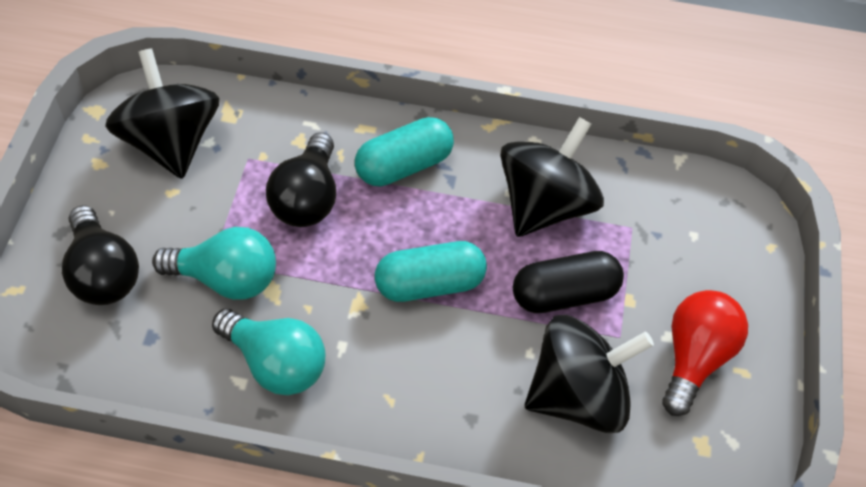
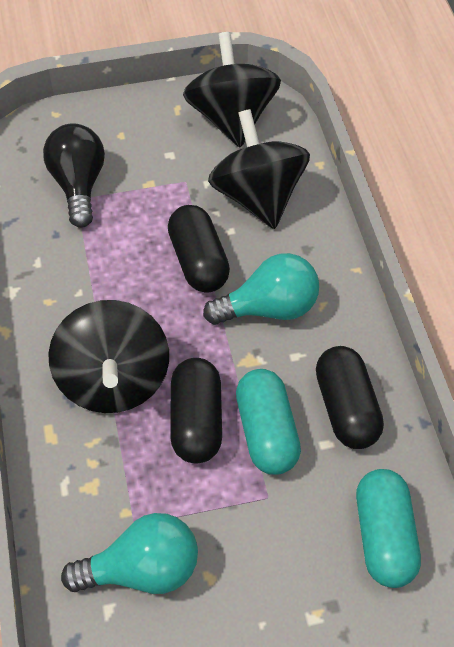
black capsule: [513,251,624,313] = 1 -> [168,205,230,293] [170,358,222,463] [316,346,384,449] = 3
black light bulb: [62,205,139,305] [266,132,336,227] = 2 -> [43,123,105,228] = 1
red light bulb: [662,290,748,416] = 1 -> none = 0

